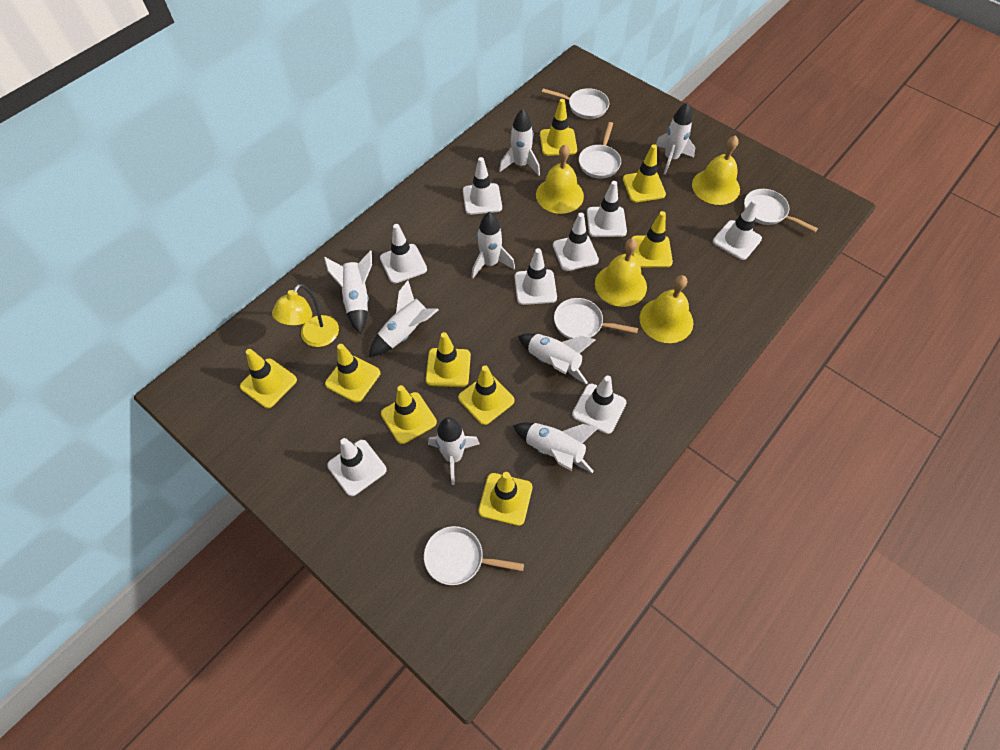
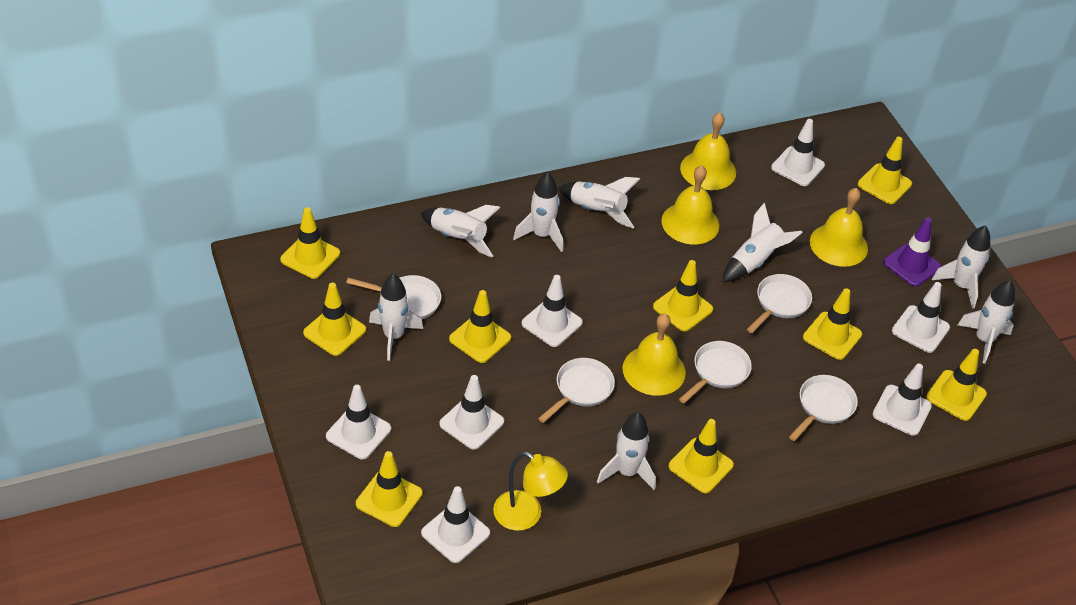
purple traffic cone: none = 0 -> [883,217,942,287] = 1
white traffic cone: [327,438,387,496] [380,224,427,283] [463,157,502,215] [514,248,557,305] [553,213,599,271] [572,375,627,434] [587,181,627,237] [713,199,762,260] = 8 -> [326,385,391,459] [421,486,490,563] [439,375,504,450] [522,275,583,347] [771,119,825,186] [873,363,932,436] [892,282,950,353] = 7

